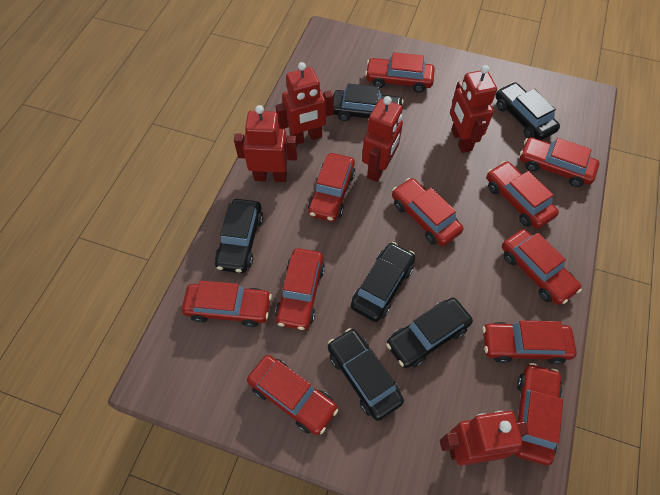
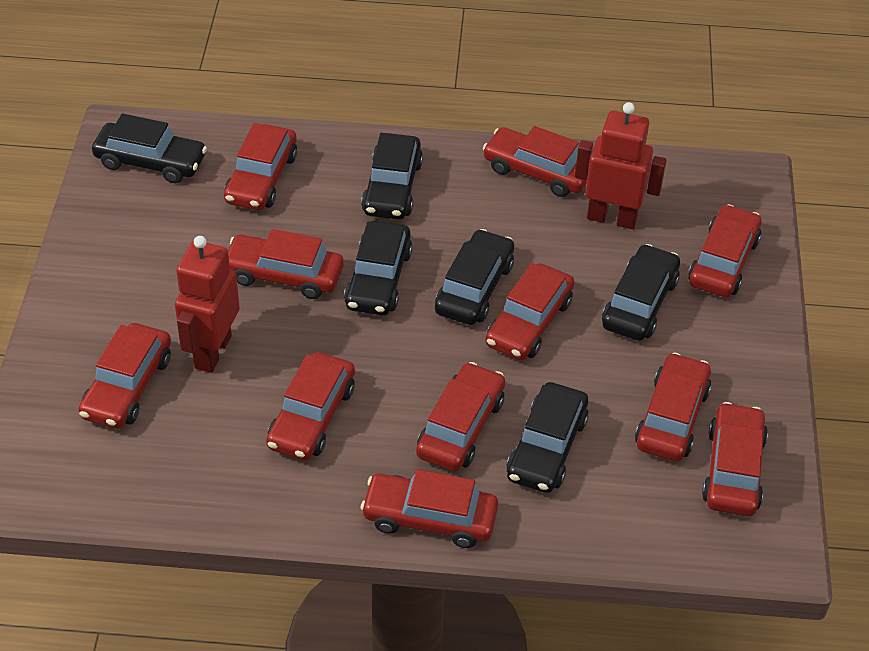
red robot: [234,105,298,182] [275,62,334,144] [362,96,403,182] [440,411,529,465] [450,65,497,153] = 5 -> [175,236,240,373] [575,102,667,229] = 2

